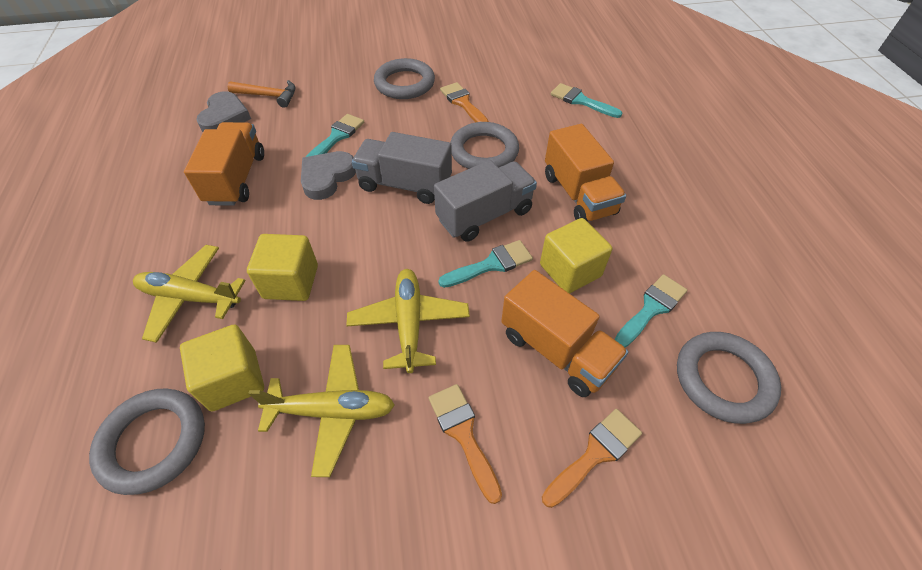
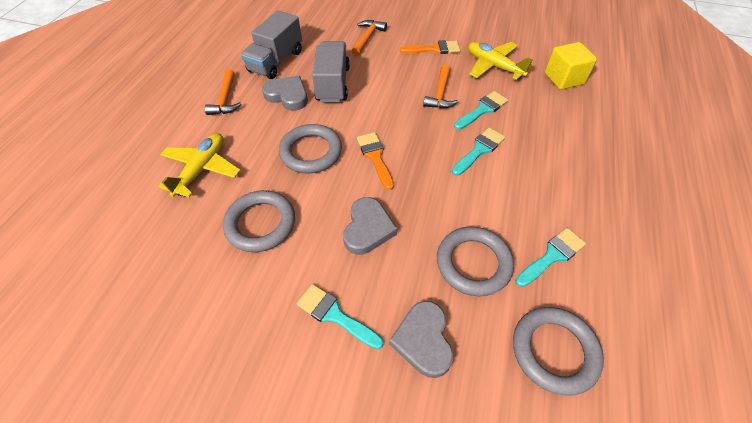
grey heart: [196,91,251,132] [301,151,356,200] = 2 -> [262,76,308,111] [343,197,397,255] [389,301,453,378] = 3
orange brush: [429,384,502,504] [440,82,489,122] [542,409,642,508] = 3 -> [357,132,394,190] [400,40,460,54] = 2
orange hammer: [227,80,296,108] = 1 -> [205,69,242,115] [352,20,387,56] [423,65,459,108] = 3
orange truck: [184,122,264,206] [501,270,628,397] [545,124,626,222] = 3 -> none = 0
yellow cube: [180,324,264,411] [247,234,318,301] [540,218,612,294] = 3 -> [545,42,597,90] = 1
yellow plane: [133,245,246,343] [248,345,395,477] [346,269,470,373] = 3 -> [158,133,240,198] [468,42,533,80] = 2

